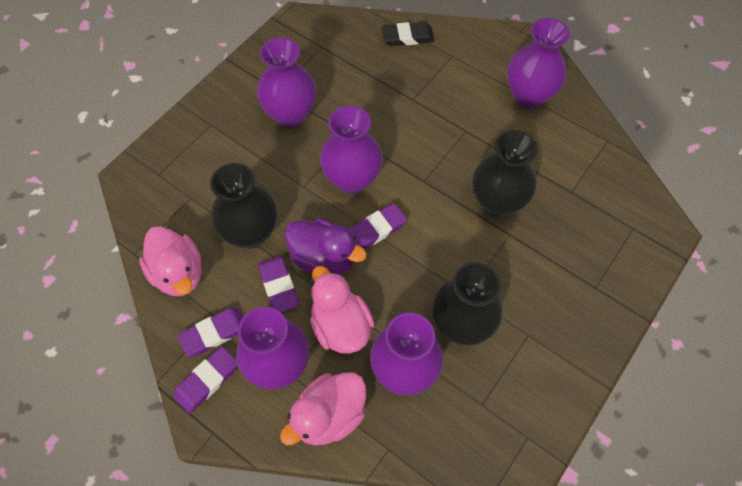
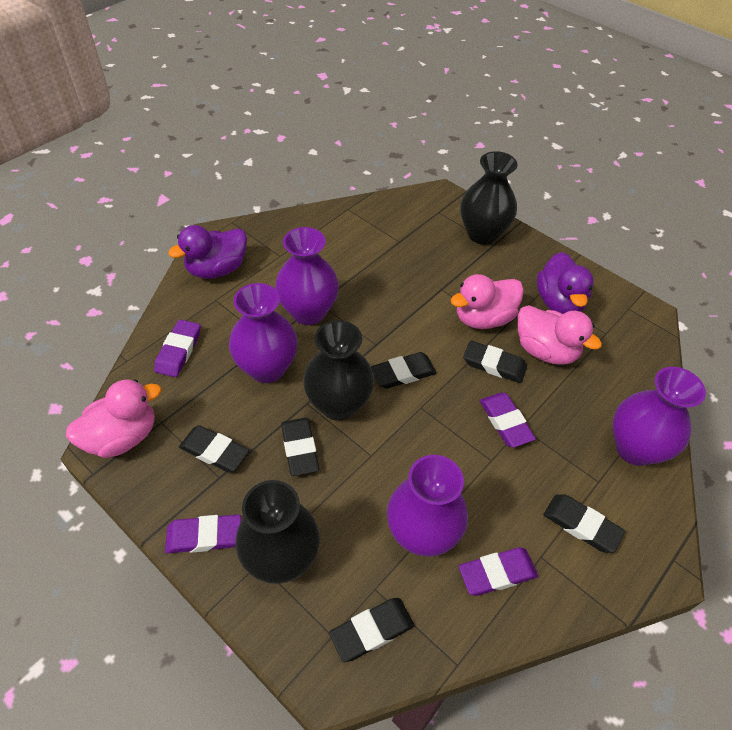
black eraser: [381,22,434,46] = 1 -> [179,425,249,472] [281,418,319,476] [329,598,415,662] [371,352,437,389] [463,340,527,383] [543,495,625,553] = 6
purple duck: [285,218,367,275] = 1 -> [168,225,247,279] [537,252,594,314] = 2
purple vase: [236,307,309,390] [257,37,317,128] [320,106,383,194] [370,313,443,396] [507,18,570,109] = 5 -> [229,283,298,383] [275,227,339,325] [387,455,468,557] [613,367,706,466] = 4

